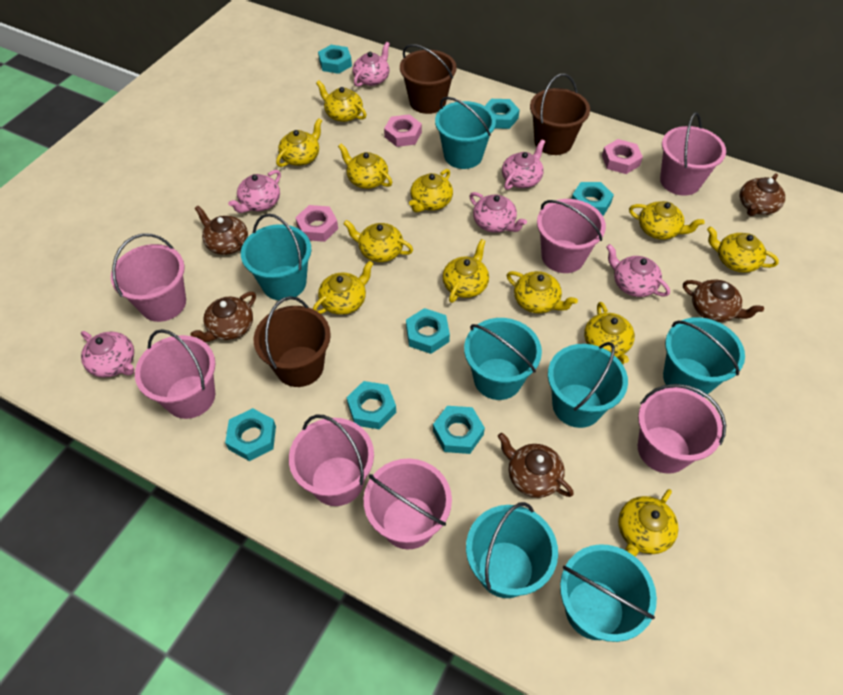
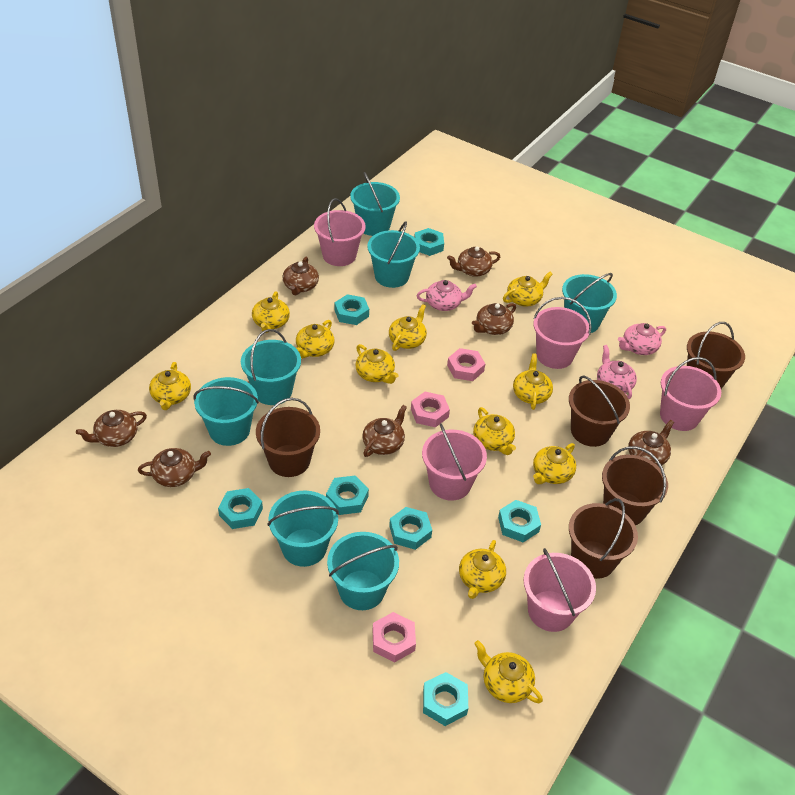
brown bucket: [254,296,331,387] [400,44,457,114] [530,74,590,155] = 3 -> [256,398,320,477] [569,375,630,447] [569,498,638,579] [602,446,668,525] [687,322,745,389] = 5
brown teapot: [190,292,256,342] [195,206,248,255] [498,433,574,498] [683,280,764,322] [740,173,785,216] = 5 -> [76,410,147,447] [138,448,211,487] [282,257,319,295] [362,405,407,457] [447,246,500,277] [472,303,516,335] [628,420,674,465] = 7
pink bucket: [111,234,186,322] [135,329,215,419] [289,414,374,506] [364,458,452,549] [537,199,606,273] [638,384,726,474] [660,112,726,196] = 7 -> [314,198,366,266] [422,424,487,501] [524,548,596,632] [533,297,591,369] [660,357,721,431] = 5
pink teapot: [81,331,134,378] [228,170,281,213] [353,42,390,87] [469,192,527,233] [502,139,545,190] [606,244,670,297] = 6 -> [416,280,477,311] [597,345,637,399] [618,323,666,355] = 3
yellow teapot: [276,118,322,167] [313,261,374,315] [316,80,366,122] [338,144,392,189] [343,220,413,262] [409,169,453,212] [442,239,489,303] [507,271,578,313] [584,302,635,364] [618,489,679,557] [629,201,705,240] [707,226,779,273] = 12 -> [149,362,191,410] [252,291,290,333] [296,320,334,359] [355,344,398,384] [389,304,427,351] [459,540,506,599] [473,407,516,455] [474,640,543,703] [503,272,553,307] [513,353,553,410] [533,443,576,484] = 11

